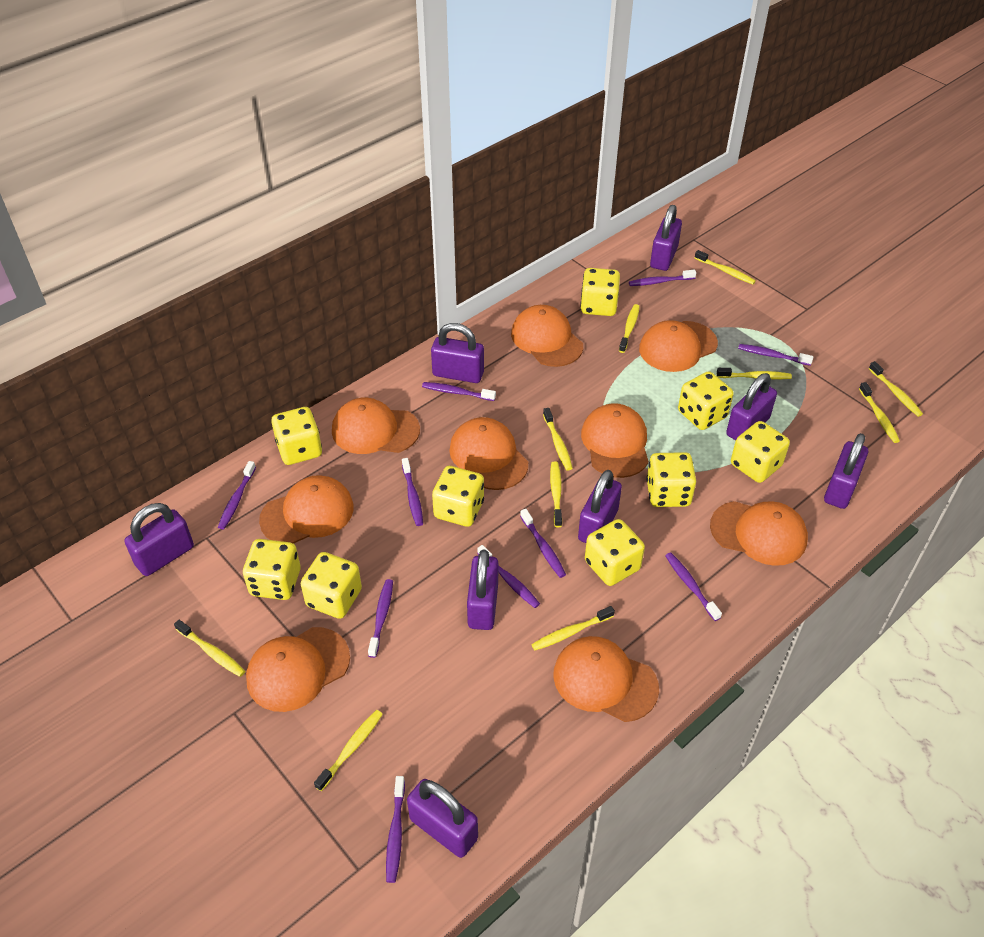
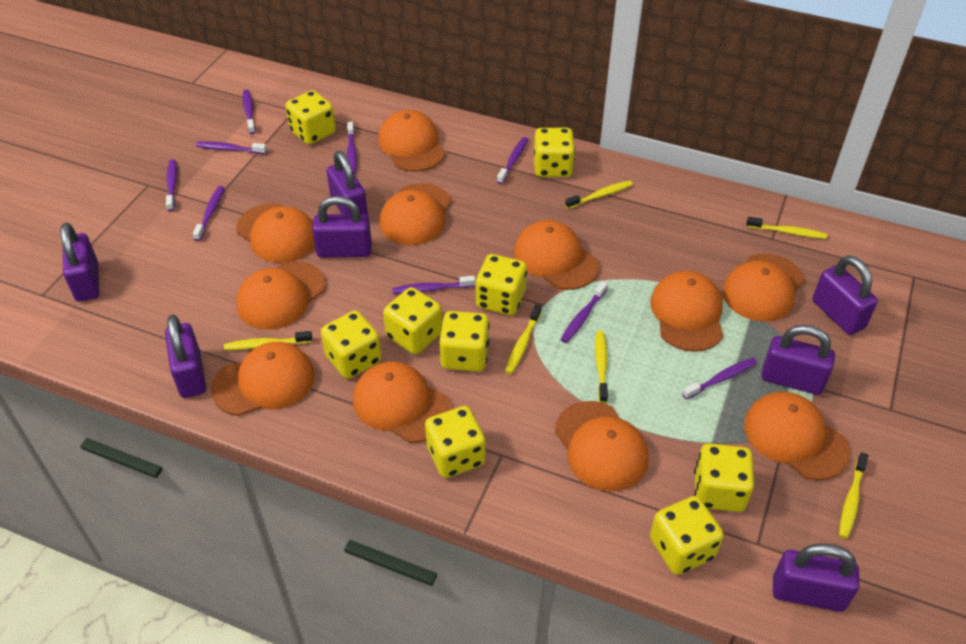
orange cap: [246,627,350,712] [259,475,353,544] [332,398,420,454] [449,417,528,490] [511,305,583,367] [553,636,659,722] [581,403,649,478] [639,320,718,372] [710,501,808,566] = 9 -> [211,342,315,416] [236,203,315,263] [236,261,326,330] [353,362,452,443] [378,110,445,171] [379,183,451,245] [514,220,599,290] [555,401,649,491] [650,271,723,352] [722,253,804,321] [744,392,850,480] = 11
purple padlock: [124,503,194,576] [407,779,478,858] [431,323,484,383] [467,550,498,630] [578,470,622,543] [650,205,682,271] [726,373,777,440] [824,433,868,509] = 8 -> [60,223,99,302] [165,315,206,398] [312,196,372,258] [326,151,368,215] [761,325,835,395] [773,543,859,612] [812,255,878,335] = 7
purple toothbrush: [218,461,256,529] [368,579,393,658] [386,776,405,883] [402,458,423,526] [422,382,496,401] [477,545,540,608] [520,509,566,578] [629,269,696,286] [665,552,722,621] [738,344,813,366] = 10 -> [166,159,177,211] [193,186,224,241] [196,141,267,154] [243,90,256,134] [347,121,357,174] [392,276,475,294] [497,137,528,184] [560,281,608,343] [682,358,757,400] = 9
yellow toothbrush: [174,620,245,677] [314,710,383,791] [531,606,615,651] [543,408,573,471] [550,461,562,527] [619,304,640,353] [695,250,756,284] [717,368,792,379] [859,382,900,443] [869,361,923,417] = 10 -> [224,331,312,350] [505,304,542,374] [565,180,633,209] [595,331,608,403] [746,217,827,239] [839,452,869,539] = 6

